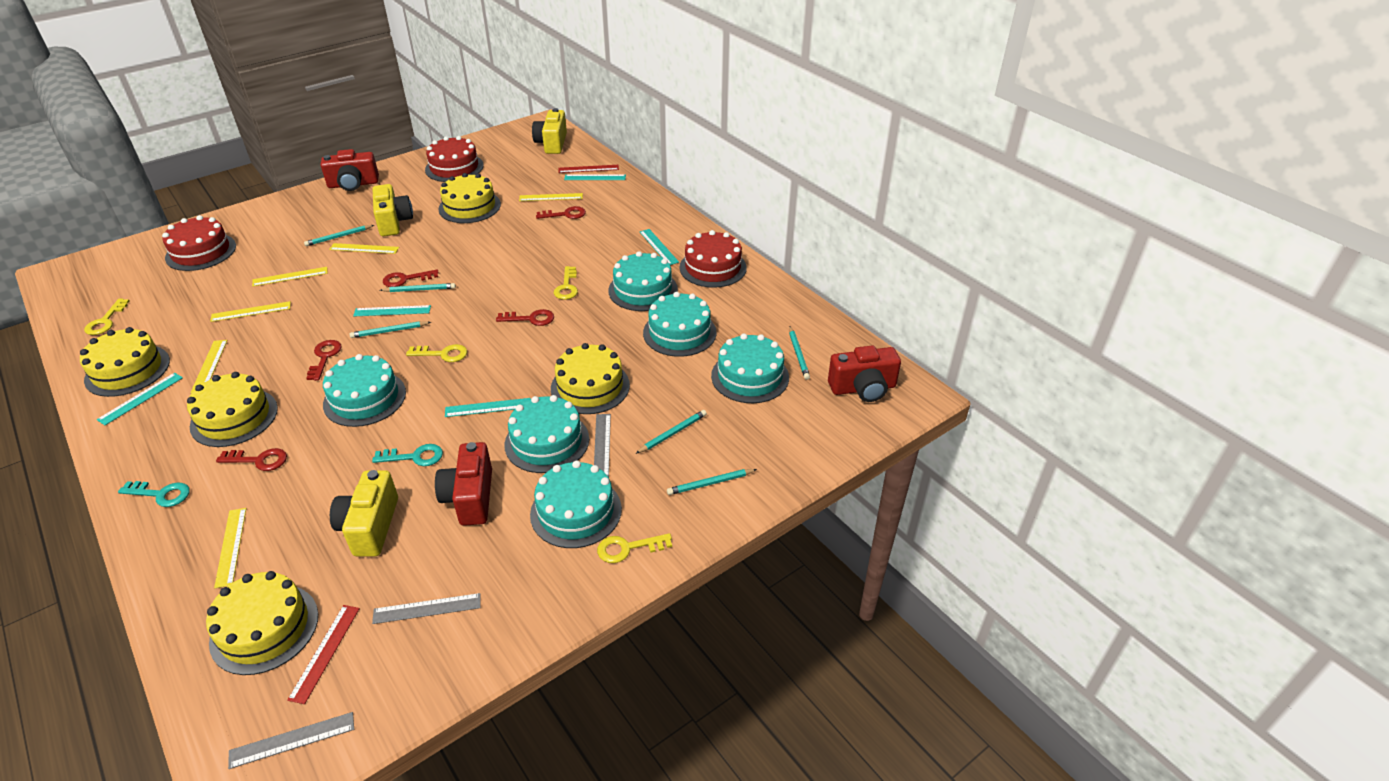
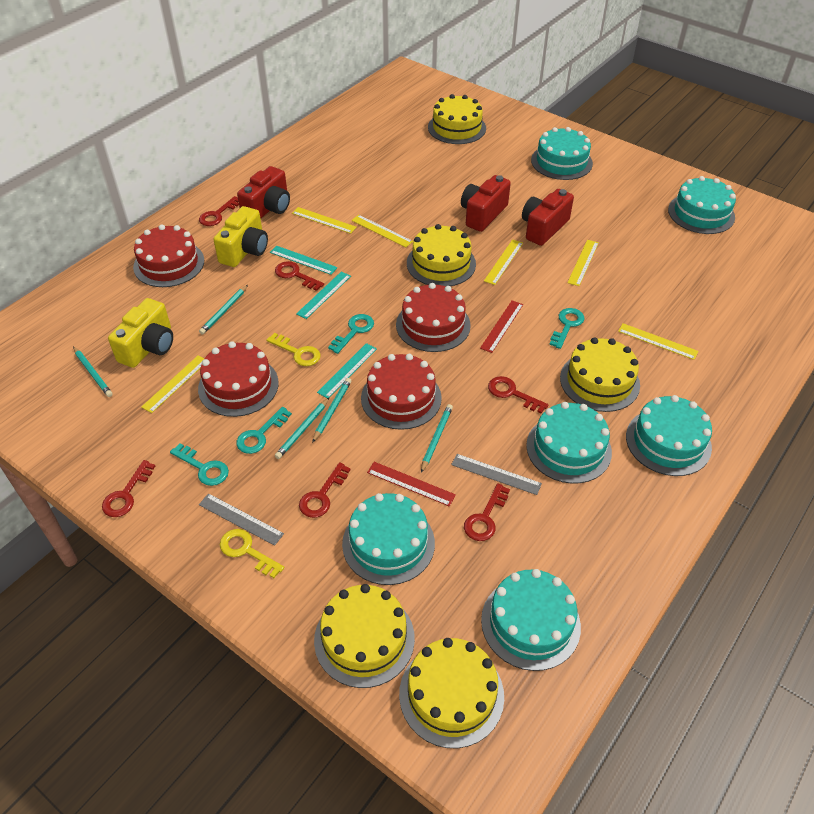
grey ruler: [228,712,354,769] [372,593,481,624] [594,414,611,477] = 3 -> [199,493,284,546] [451,454,542,495] = 2
red cake: [162,215,236,271] [425,136,484,182] [680,230,747,288] = 3 -> [133,224,204,287] [198,341,279,417] [361,354,442,430] [396,283,471,352] = 4
red key: [216,448,287,471] [306,340,342,381] [383,270,439,287] [496,309,554,326] [536,206,586,219] = 5 -> [102,460,155,517] [199,196,239,226] [275,261,324,291] [299,462,351,518] [464,483,510,541] [488,376,548,414] = 6
turquoise key: [118,481,190,507] [372,444,443,466] = 2 -> [170,444,229,486] [236,407,292,454] [328,314,374,354] [549,308,584,349] = 4
turquoise pencil: [304,225,374,246] [349,321,431,338] [380,283,456,292] [635,410,707,454] [667,469,757,495] [789,327,810,380] = 6 -> [73,346,113,397] [199,285,248,335] [275,398,329,459] [312,378,352,443] [421,404,453,473] = 5
turquoise ruler: [97,373,183,425] [353,305,431,316] [445,398,531,417] [564,175,626,180] [640,229,679,265] = 5 -> [270,246,338,275] [296,272,351,319] [317,343,377,398] = 3
yellow camera: [330,470,398,556] [373,184,413,236] [532,108,567,154] = 3 -> [108,298,173,368] [213,206,268,267] = 2
yellow key: [84,299,130,335] [406,344,467,362] [554,266,578,300] [597,533,672,563] = 4 -> [220,529,284,578] [266,333,321,366] = 2

